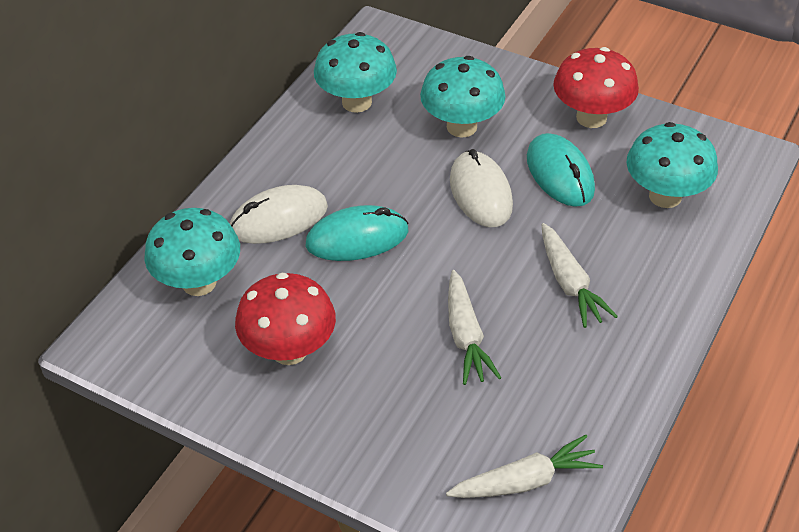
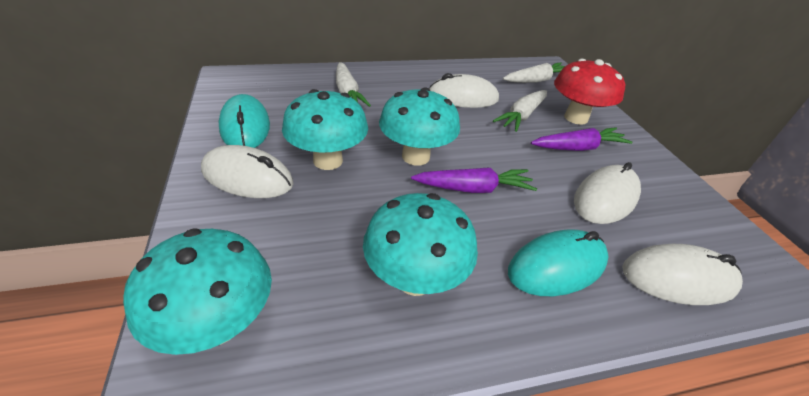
purple carrot: none = 0 -> [411,168,537,193] [531,127,632,151] = 2
red mushroom: [235,272,336,365] [553,47,639,128] = 2 -> [554,59,625,125] = 1
white mouse: [230,185,328,244] [450,149,513,227] = 2 -> [201,145,293,198] [429,73,499,108] [574,162,641,224] [622,244,743,305] = 4

